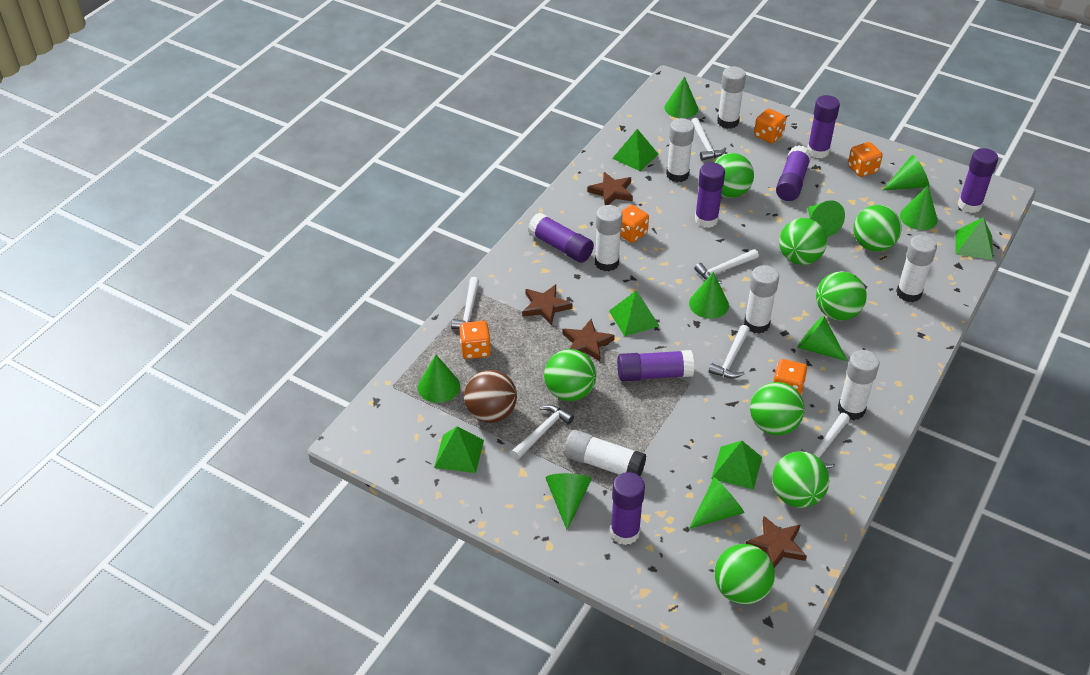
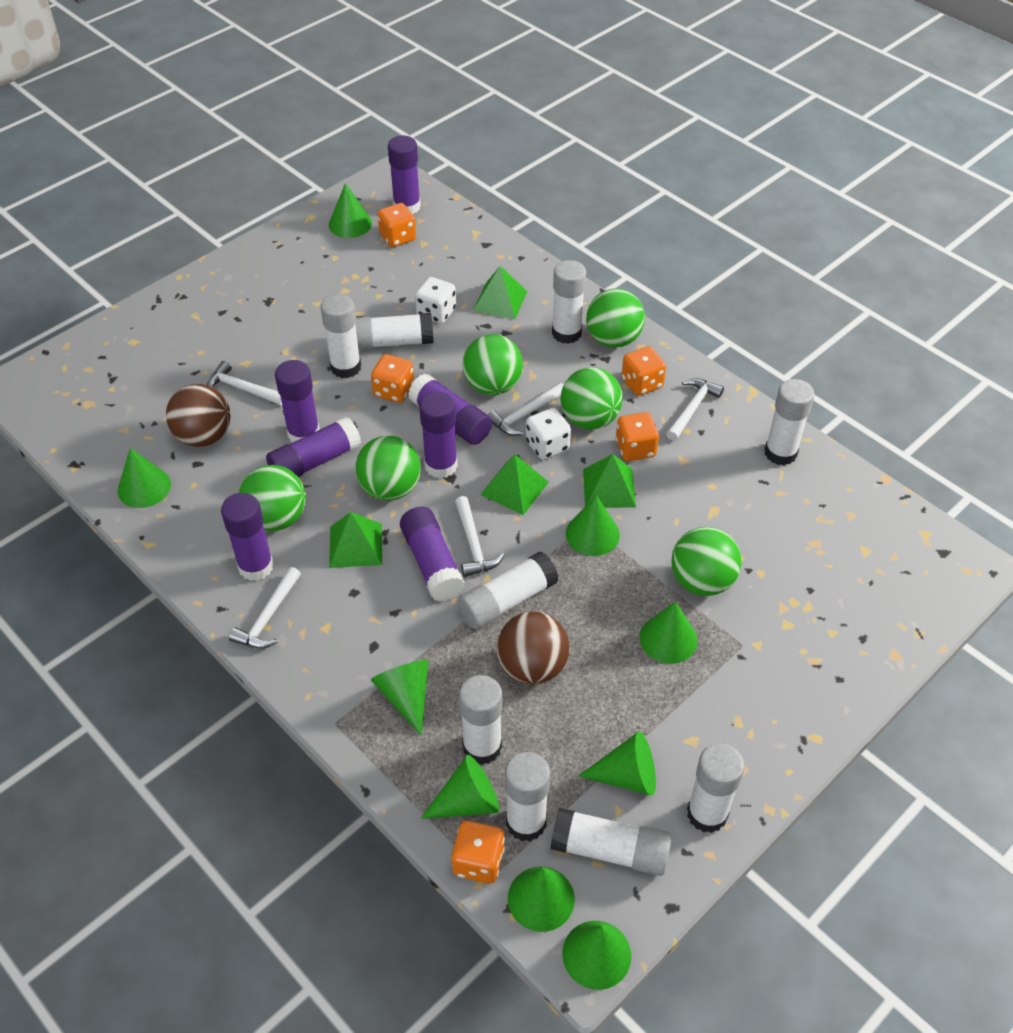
brown ball: [464,370,517,423] = 1 -> [166,384,231,447] [497,611,570,685] = 2
brown star: [522,285,573,326] [562,319,615,361] [587,172,633,205] [746,516,807,568] = 4 -> none = 0
green ball: [544,349,596,401] [713,153,754,198] [714,544,775,605] [750,382,805,435] [772,451,829,508] [779,218,827,265] [816,271,867,321] [853,205,902,252] = 8 -> [239,465,306,531] [356,436,421,501] [462,334,523,395] [560,367,623,429] [586,288,645,348] [671,527,742,596] = 6
green pyramid: [434,426,484,473] [609,291,659,337] [612,129,658,171] [711,441,762,490] [955,217,993,260] = 5 -> [329,512,382,568] [473,266,527,319] [480,454,549,515] [583,454,636,508] = 4
white dice: none = 0 -> [415,277,456,324] [526,408,571,460] = 2
white glue stick: [564,430,646,476] [595,205,622,271] [666,118,694,182] [717,67,746,129] [744,265,779,334] [838,350,880,420] [896,235,937,302] = 7 -> [321,294,361,378] [355,313,434,350] [458,552,559,629] [459,675,502,765] [505,752,550,841] [551,808,672,876] [552,260,586,344] [687,744,745,833] [764,379,815,466] = 9
white hammer: [451,277,485,329] [511,405,574,459] [691,118,726,160] [694,249,759,284] [709,325,750,378] [800,413,850,469] = 6 -> [207,361,282,406] [229,567,301,649] [455,496,504,577] [488,383,563,436] [666,378,724,441] = 5

